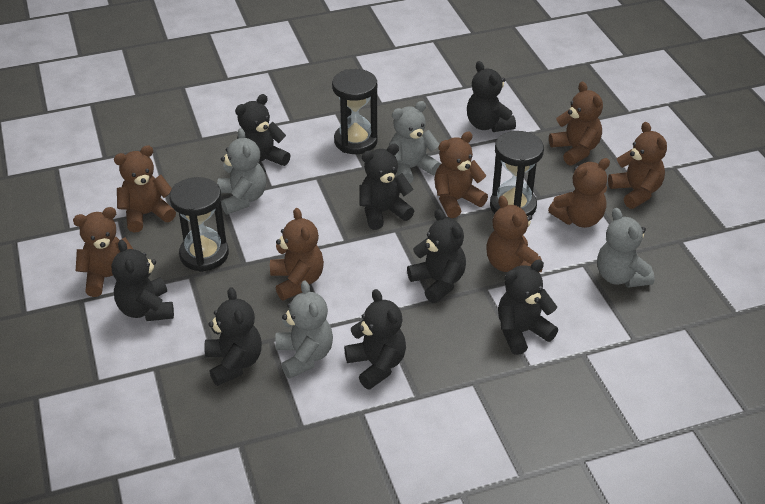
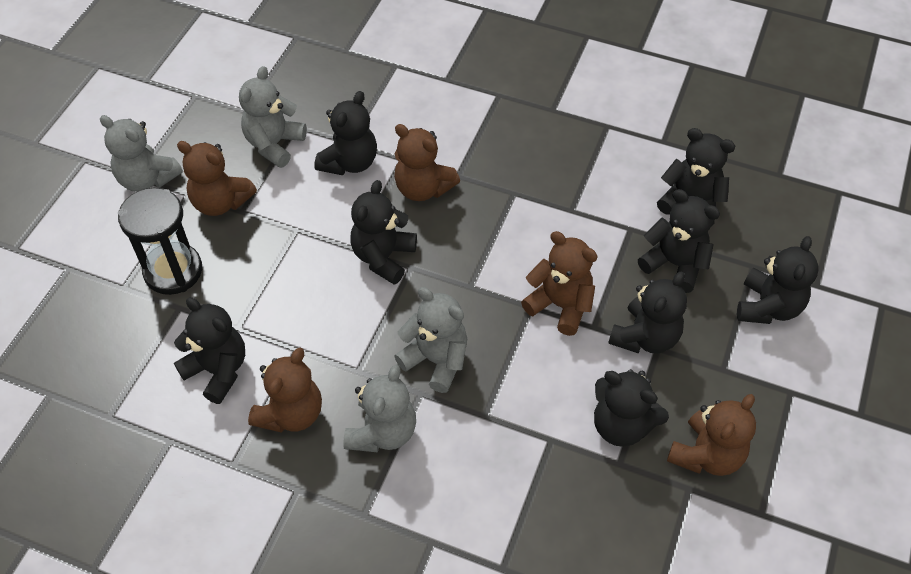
black hourglass: [169,177,229,272] [332,69,378,154] [490,131,544,216] = 3 -> [118,188,202,295] = 1
brown teddy bear: [73,207,133,297] [114,145,176,233] [270,208,324,301] [434,131,488,218] [486,196,542,272] [548,158,610,228] [549,81,603,166] [608,122,667,209] = 8 -> [177,141,257,216] [248,348,322,433] [394,124,460,201] [521,231,598,336] [667,394,756,476] = 5

